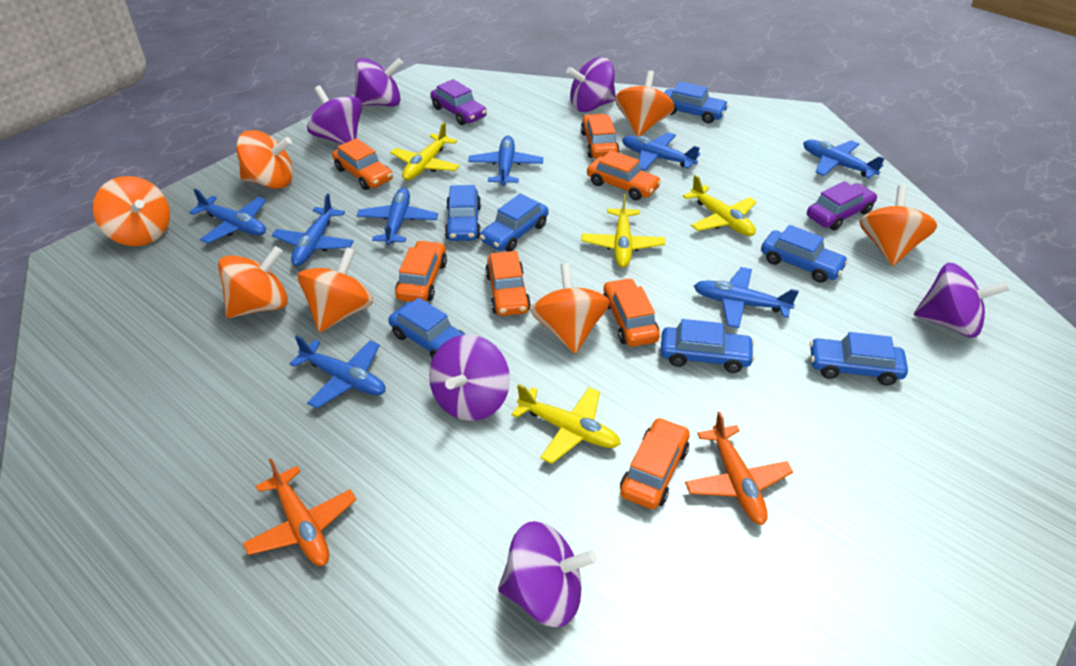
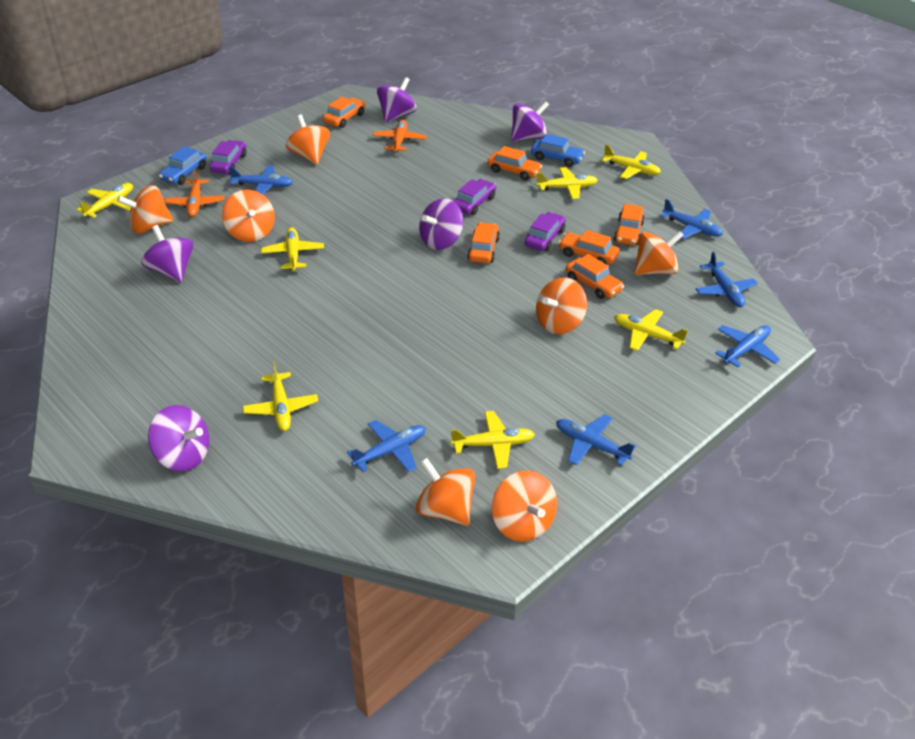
blue car: [388,298,466,359] [445,185,481,241] [480,194,548,252] [660,319,755,373] [664,81,729,123] [761,225,848,283] [810,332,908,385] = 7 -> [159,146,207,185] [531,134,585,167] = 2
blue plane: [189,189,266,244] [272,193,354,266] [290,335,386,409] [357,187,438,245] [468,136,543,186] [622,132,700,171] [694,267,799,328] [803,140,885,179] = 8 -> [228,165,293,195] [347,420,426,472] [556,414,636,466] [660,199,723,239] [696,251,758,307] [715,325,780,367] = 6
orange car: [332,138,393,190] [395,240,447,302] [485,251,531,316] [581,114,619,158] [587,150,662,201] [603,278,660,347] [620,418,690,509] = 7 -> [323,97,365,128] [467,222,500,263] [488,146,542,180] [559,230,620,265] [565,254,624,299] [614,204,645,245] = 6
purple car: [430,79,487,125] [807,181,877,231] = 2 -> [209,140,247,174] [454,179,496,215] [525,212,566,251] = 3
purple spinning top: [307,85,362,144] [354,58,403,107] [429,335,510,421] [498,521,597,627] [566,57,616,112] [914,263,1010,338] = 6 -> [141,225,194,282] [148,405,209,471] [377,77,417,123] [419,198,463,250] [511,101,549,142] = 5
yellow plane: [390,122,460,180] [511,384,621,464] [581,194,665,268] [683,175,757,236] = 4 -> [77,183,133,218] [243,361,318,431] [261,227,324,271] [450,411,535,469] [536,167,598,199] [602,144,661,179] [614,309,688,351] = 7

